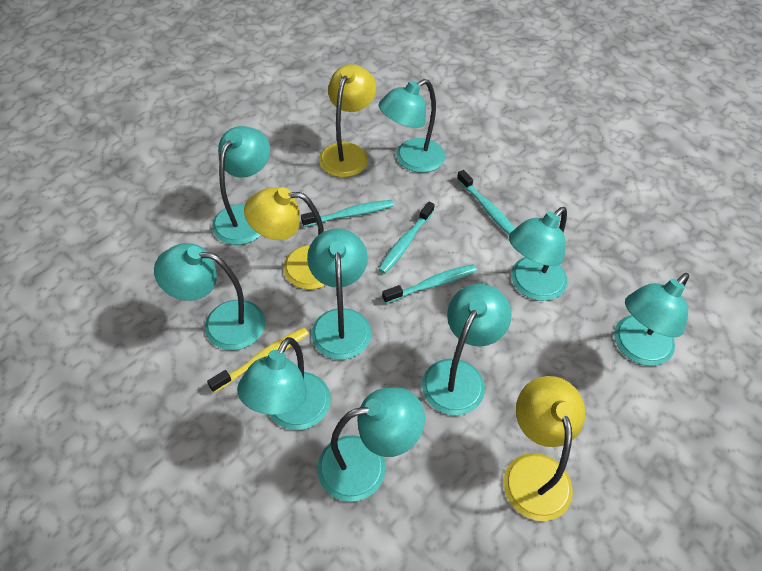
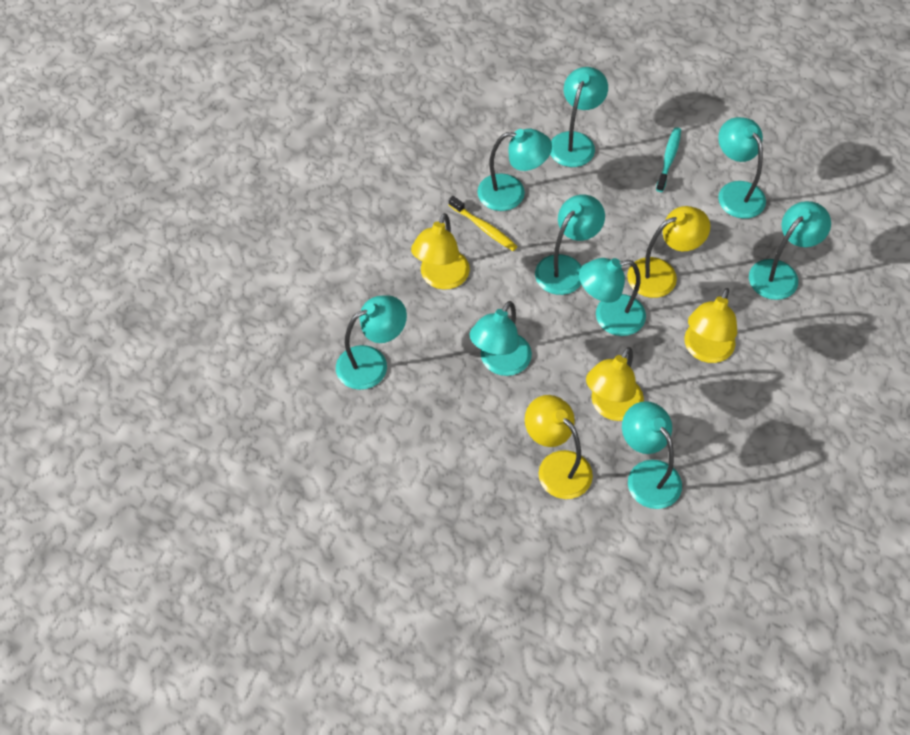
turquoise toothbrush: [301,200,394,227] [378,201,435,274] [382,264,477,304] [457,170,515,235] = 4 -> [656,127,681,192] = 1
yellow lamp: [244,187,326,290] [319,64,376,177] [503,376,585,521] = 3 -> [411,213,470,290] [525,395,593,499] [586,347,644,421] [627,206,710,298] [684,288,737,363] = 5

